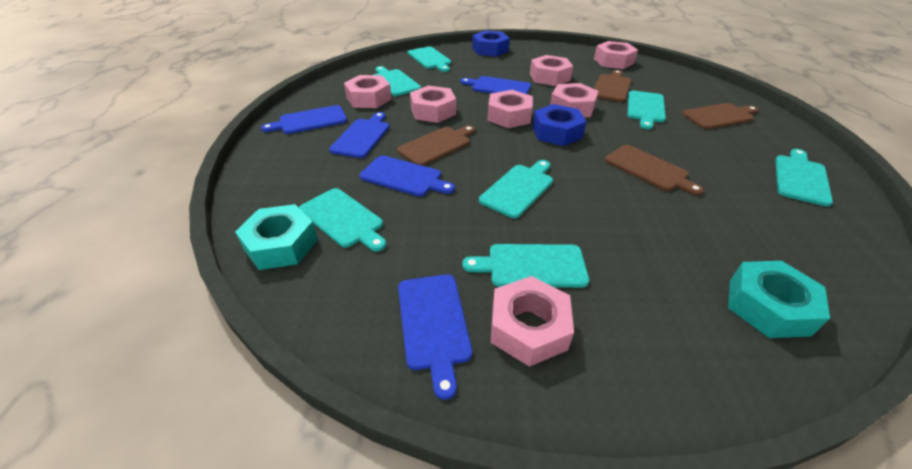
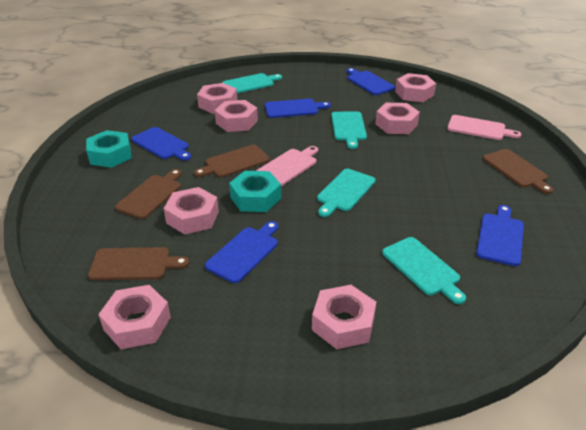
blue nut: [472,31,510,57] [533,104,587,146] = 2 -> none = 0
pink cutting board: none = 0 -> [256,146,318,186] [447,115,521,140] = 2
turquoise cutting board: [299,188,386,252] [374,66,421,96] [408,47,451,72] [462,244,589,288] [479,160,553,218] [627,91,666,130] [775,149,833,207] = 7 -> [222,73,282,93] [317,169,376,217] [331,111,367,149] [382,237,466,304] = 4

